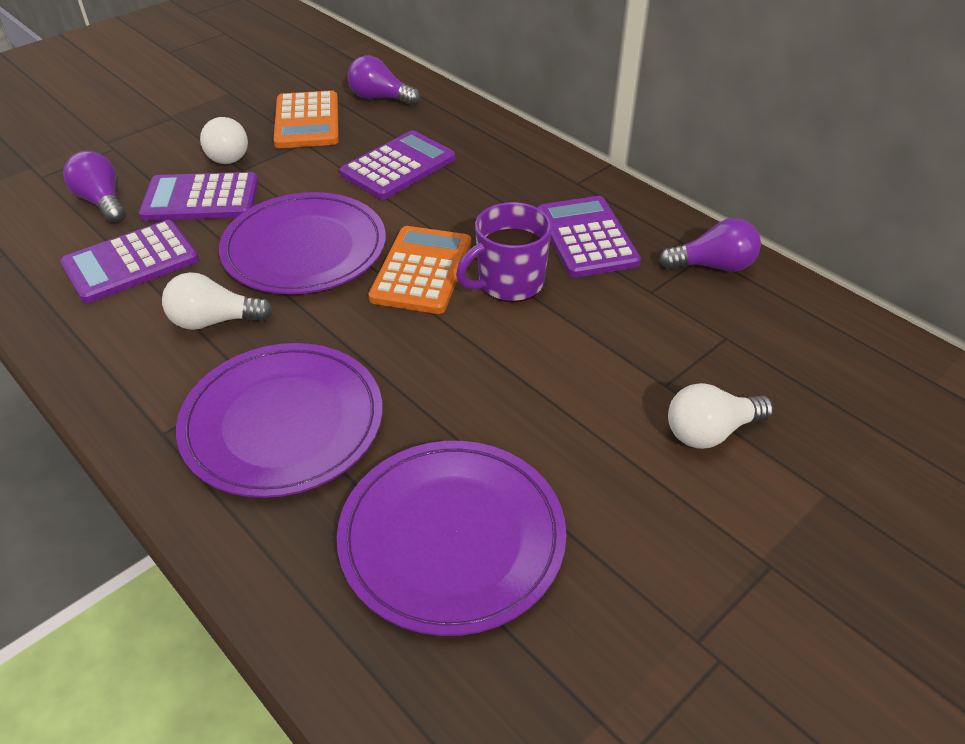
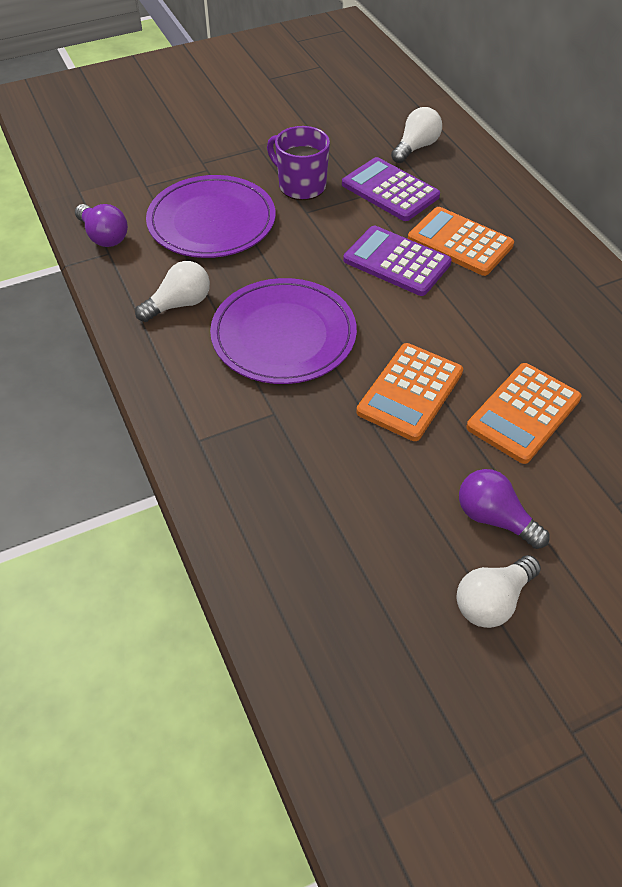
orange calculator: [274,90,339,148] [369,226,471,314] = 2 -> [356,343,463,441] [408,207,514,276] [466,363,582,464] = 3
purple calculator: [60,220,199,303] [139,172,259,221] [340,130,455,200] [538,196,641,278] = 4 -> [342,157,440,221] [343,226,452,296] = 2
purple light bulb: [63,151,125,223] [348,55,420,105] [659,218,761,272] = 3 -> [75,204,128,247] [459,469,550,549] = 2
purple plate: [176,343,383,498] [219,192,386,294] [337,441,566,636] = 3 -> [146,175,276,258] [210,278,357,384] = 2

